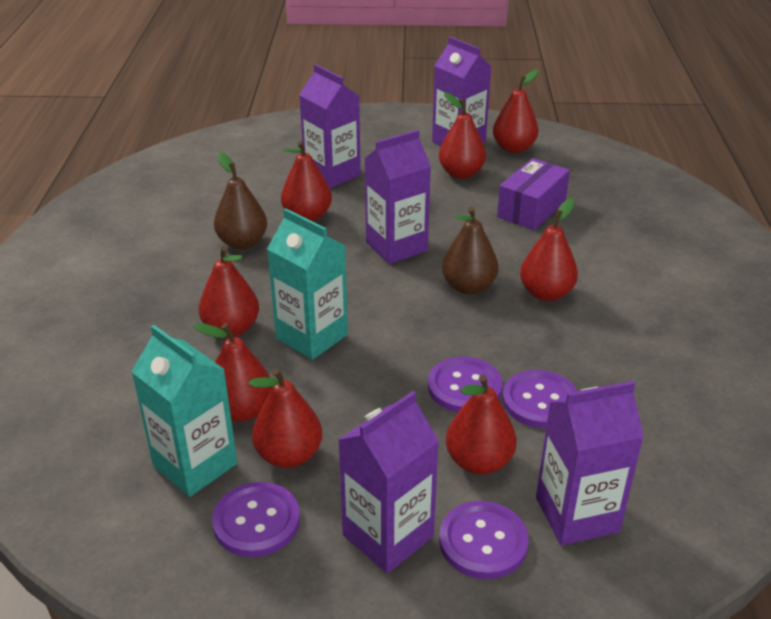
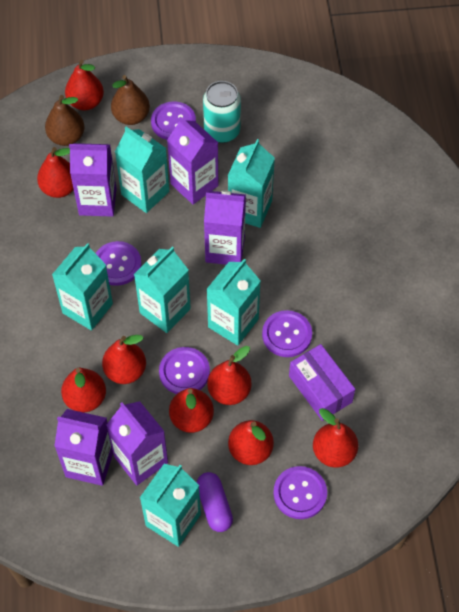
purple button: [212,482,300,557] [428,357,503,412] [439,501,528,579] [502,370,577,428] = 4 -> [95,241,142,286] [151,101,196,140] [159,347,210,394] [262,310,312,357] [273,466,327,519] = 5
purple capsule: none = 0 -> [197,472,233,532] = 1
turquoise can: none = 0 -> [203,81,241,143] = 1
turquoise carton: [131,325,237,497] [267,208,348,360] = 2 -> [52,243,113,331] [115,126,169,213] [134,247,191,333] [140,464,201,547] [207,259,261,346] [228,139,275,228] = 6

